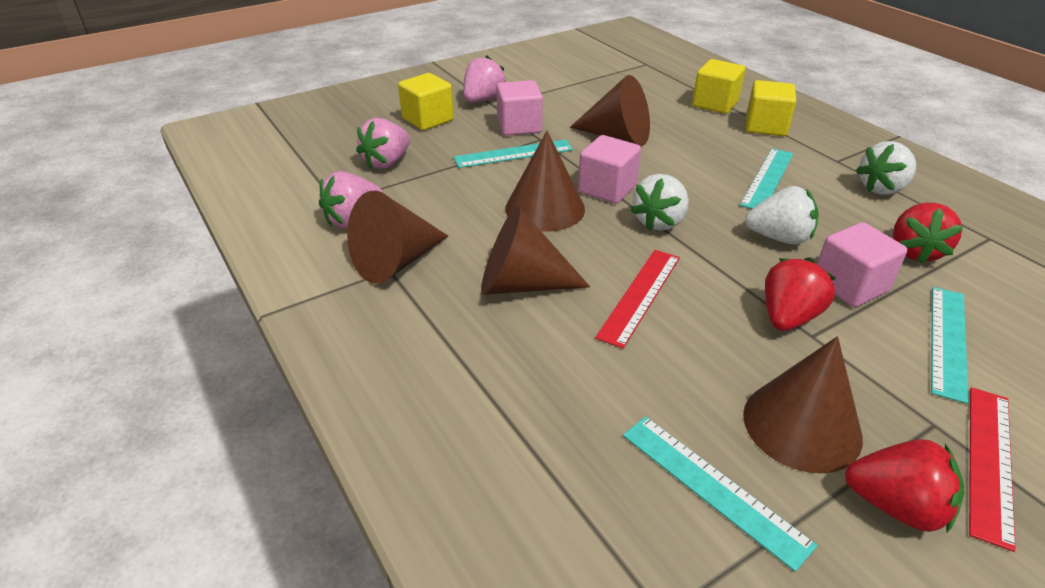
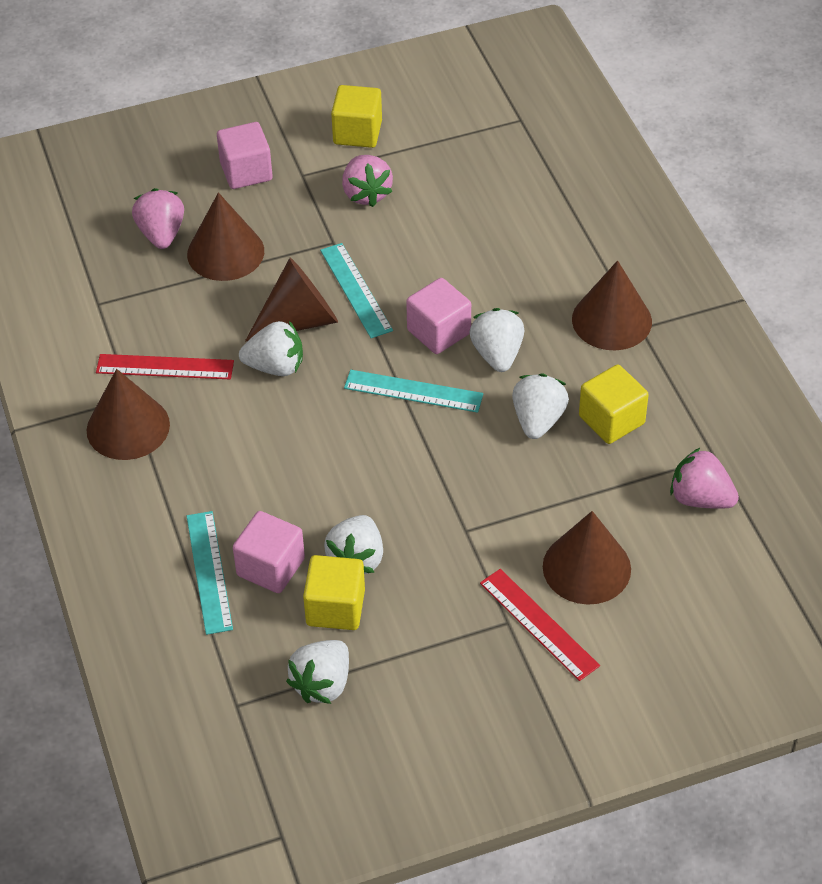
red strawberry: [765,257,836,331] [845,439,965,533] [893,203,963,264] = 3 -> none = 0
turquoise ruler: [454,139,573,168] [623,416,817,572] [740,148,793,209] [931,287,969,404] = 4 -> [187,511,233,635] [320,243,393,338] [344,370,483,413] = 3
white strawberry: [630,174,689,231] [745,186,819,245] [856,141,916,195] = 3 -> [239,321,303,376] [286,640,349,704] [324,515,383,574] [469,308,524,372] [512,374,569,439] = 5

